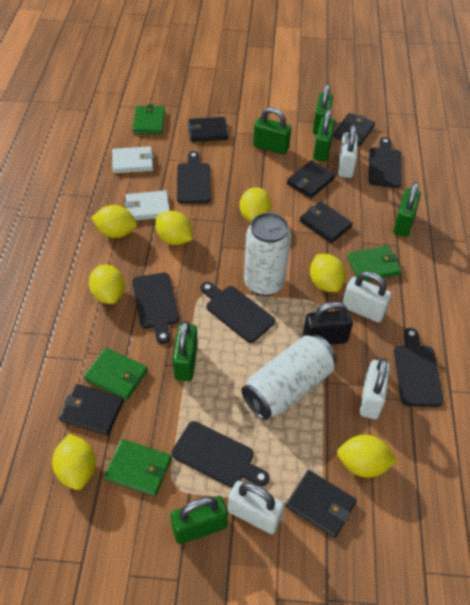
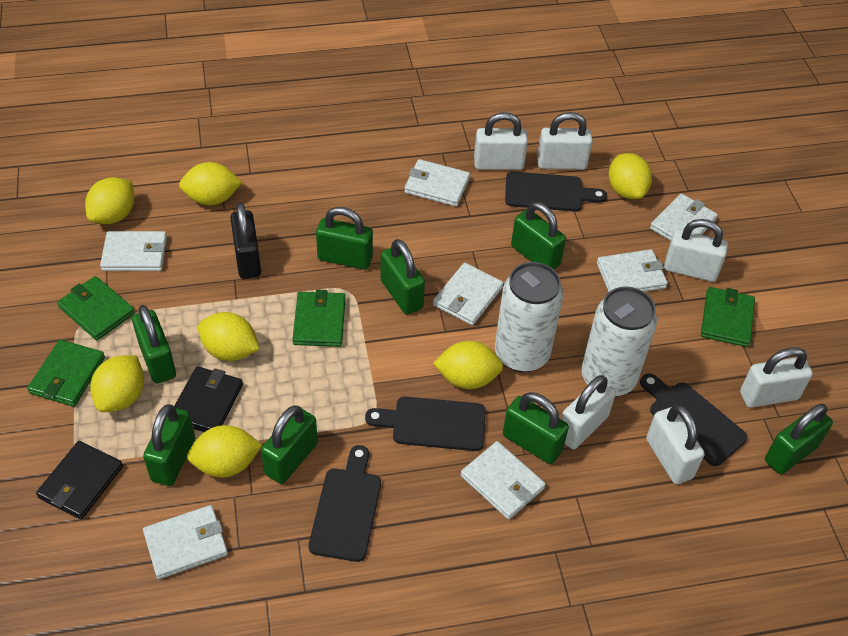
black cutting board: [132,273,179,344] [172,421,270,488] [177,151,211,204] [201,282,275,343] [368,137,402,188] [394,328,444,407] = 6 -> [308,445,381,562] [365,396,486,451] [505,171,607,211] [640,373,748,466] = 4
black wallet: [59,384,124,435] [188,117,229,142] [286,470,357,538] [287,160,336,198] [299,201,353,243] [333,113,375,147] = 6 -> [36,441,123,520] [174,366,243,432] = 2
green padlock: [171,496,228,544] [173,321,198,381] [253,107,291,155] [313,84,333,134] [313,109,335,161] [393,182,421,237] = 6 -> [132,305,176,384] [143,404,195,486] [261,405,318,484] [316,207,373,270] [381,239,425,315] [503,392,569,464] [511,202,566,270] [765,404,833,474] = 8
white padlock: [228,481,284,534] [338,125,358,178] [342,272,392,323] [360,358,390,419] = 4 -> [474,112,528,170] [537,112,593,170] [561,375,616,449] [646,405,705,484] [664,219,728,282] [740,347,813,408] = 6
white wallet: [112,146,153,173] [125,190,170,220] = 2 -> [100,231,167,271] [143,505,228,579] [404,159,470,207] [433,263,504,325] [461,441,546,520] [597,249,668,292] [650,193,718,241] = 7

